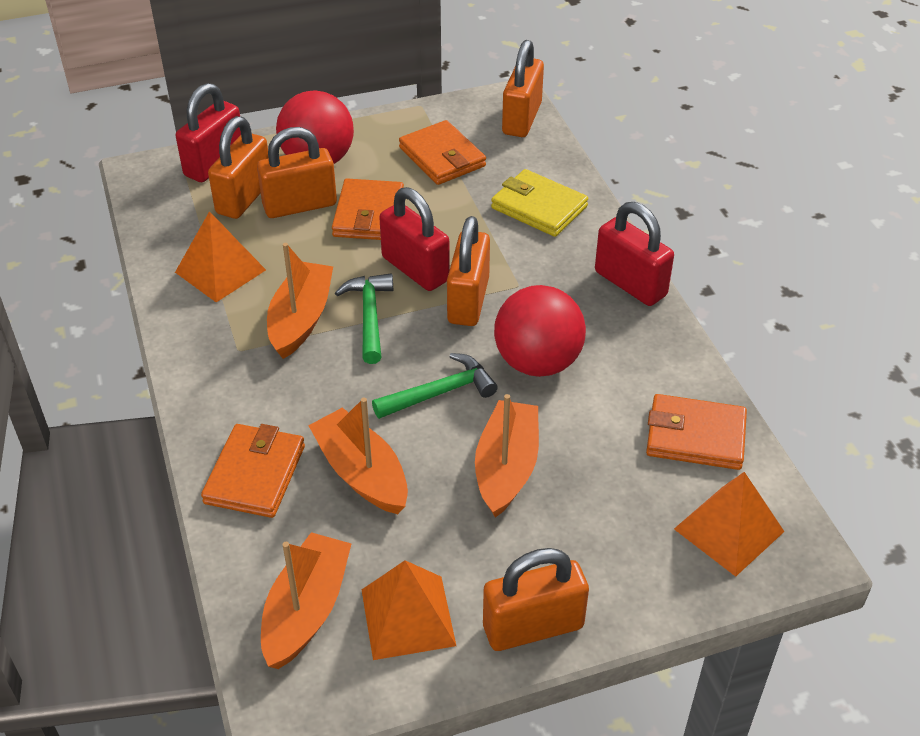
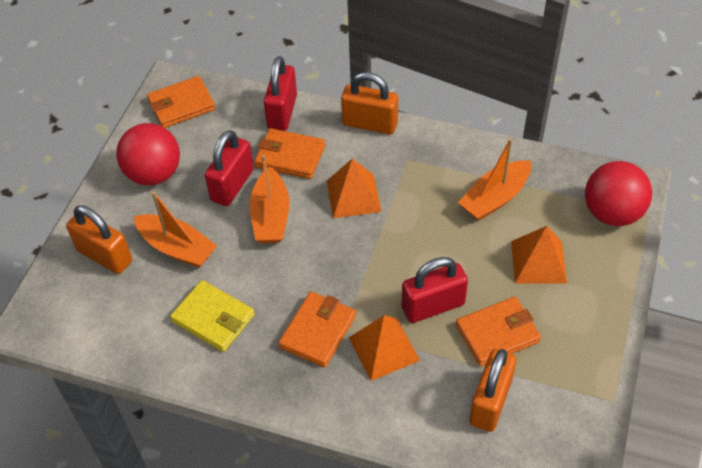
green hammer: [335,274,393,364] [372,353,498,419] = 2 -> none = 0
orange boat: [261,532,351,669] [267,243,333,359] [308,398,408,514] [475,394,539,518] = 4 -> [134,191,217,268] [249,155,290,244] [458,138,531,221] = 3
orange padlock: [208,116,269,219] [257,127,337,218] [447,216,490,326] [483,548,589,651] [502,40,544,137] = 5 -> [66,205,132,274] [341,72,398,134] [469,349,517,432] = 3

